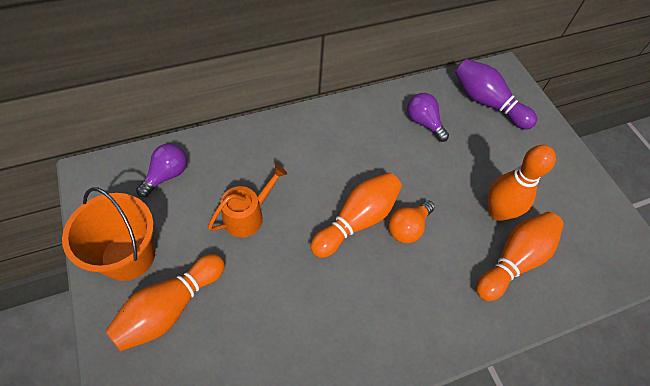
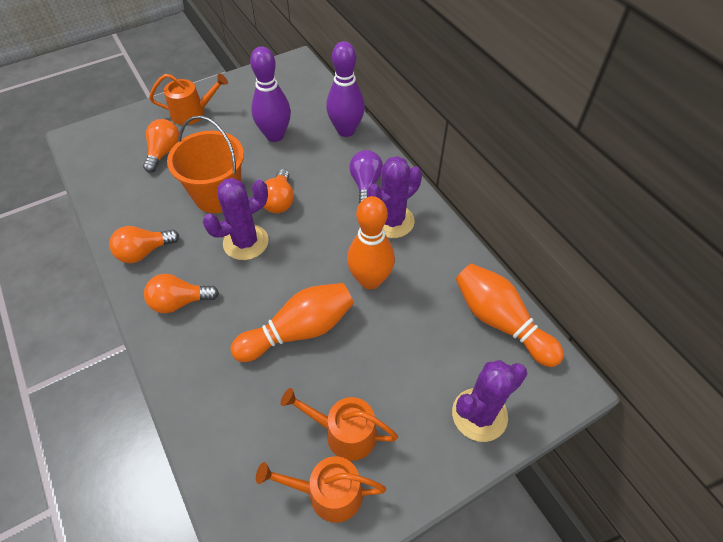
orange bowling pin: [105,254,225,351] [310,172,402,258] [476,212,564,301] [488,145,556,221] = 4 -> [230,283,354,362] [347,196,395,290] [456,264,564,367] = 3
orange light bulb: [388,200,435,243] = 1 -> [109,226,179,263] [143,119,179,173] [144,274,219,313] [263,169,294,213] = 4
orange watering can: [208,165,287,237] = 1 -> [149,73,228,125] [256,456,386,523] [281,388,398,461] = 3
purple bowling pin: [455,59,537,129] = 1 -> [250,46,291,142] [326,41,365,137] = 2
purple cactus: none = 0 -> [203,178,269,260] [367,156,422,238] [452,360,527,442] = 3
purple light bulb: [136,144,187,197] [407,93,449,142] = 2 -> [349,150,383,204] = 1

